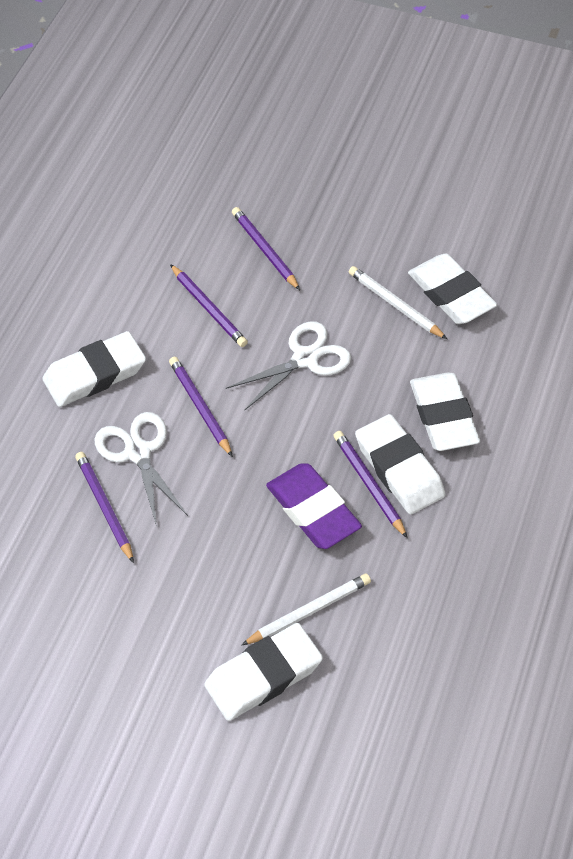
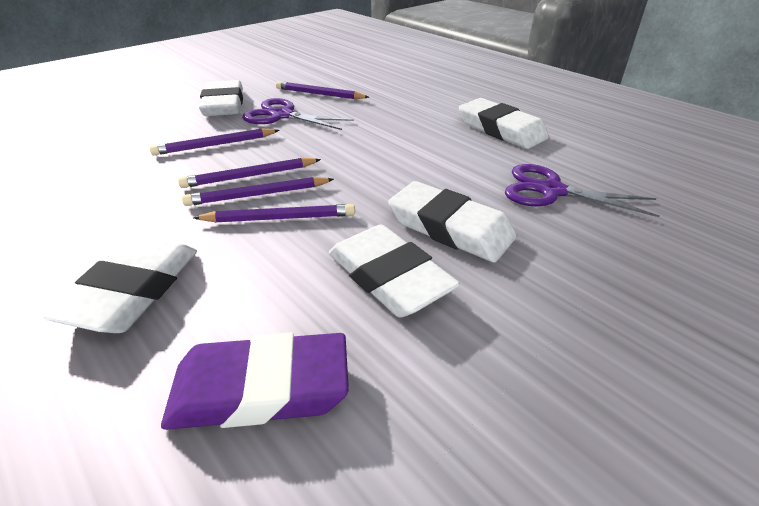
purple scissors: none = 0 -> [242,98,354,130] [505,164,660,217] = 2
white pencil: [242,574,371,645] [349,266,447,339] = 2 -> none = 0
white scissors: [95,412,188,527] [226,321,351,410] = 2 -> none = 0

